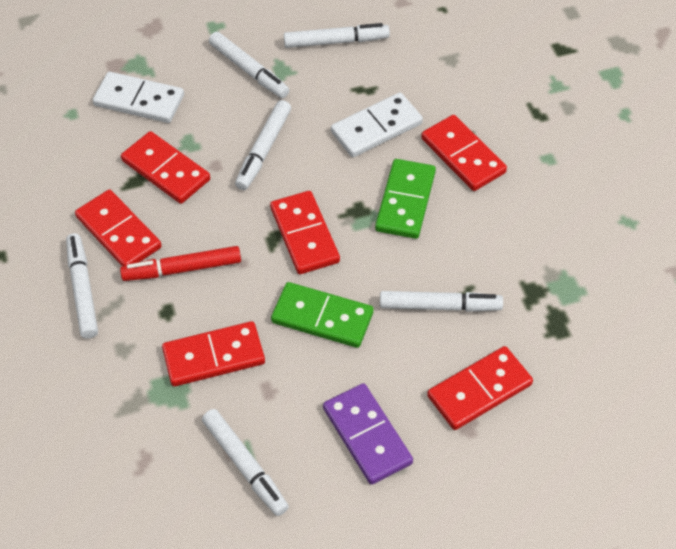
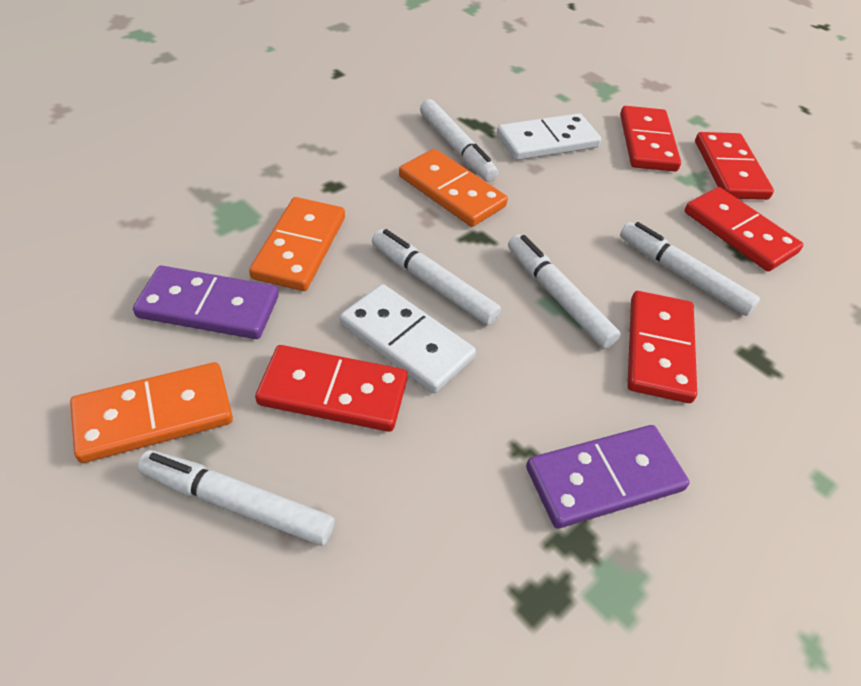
green domino: [271,282,374,348] [375,159,436,239] = 2 -> none = 0
orange domino: none = 0 -> [70,362,233,463] [249,197,345,291] [399,149,508,227] = 3
purple domino: [323,383,413,485] = 1 -> [133,266,279,339] [526,425,690,529] = 2
red domino: [75,189,162,266] [121,131,210,204] [162,321,265,386] [270,191,340,274] [421,115,507,191] [427,346,533,430] = 6 -> [255,345,408,432] [620,106,681,172] [628,291,697,403] [685,187,803,271] [695,132,774,200] = 5
red marker: [120,246,241,281] = 1 -> none = 0
white marker: [66,233,98,339] [202,409,289,516] [209,32,289,98] [235,100,291,190] [284,23,390,48] [380,291,503,312] = 6 -> [137,450,335,546] [372,229,501,326] [420,99,498,182] [508,234,621,349] [620,222,760,316] = 5

